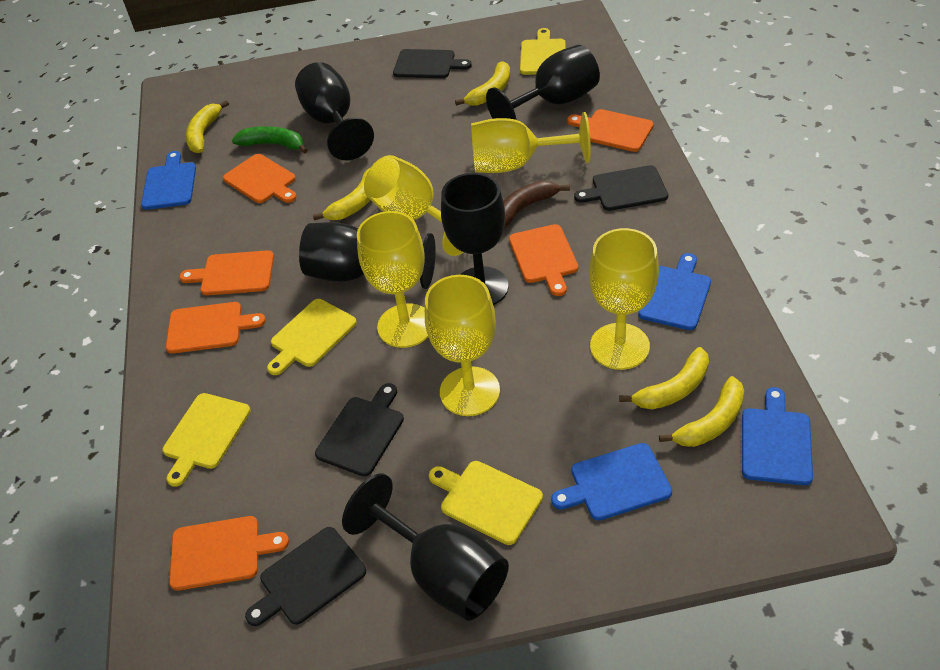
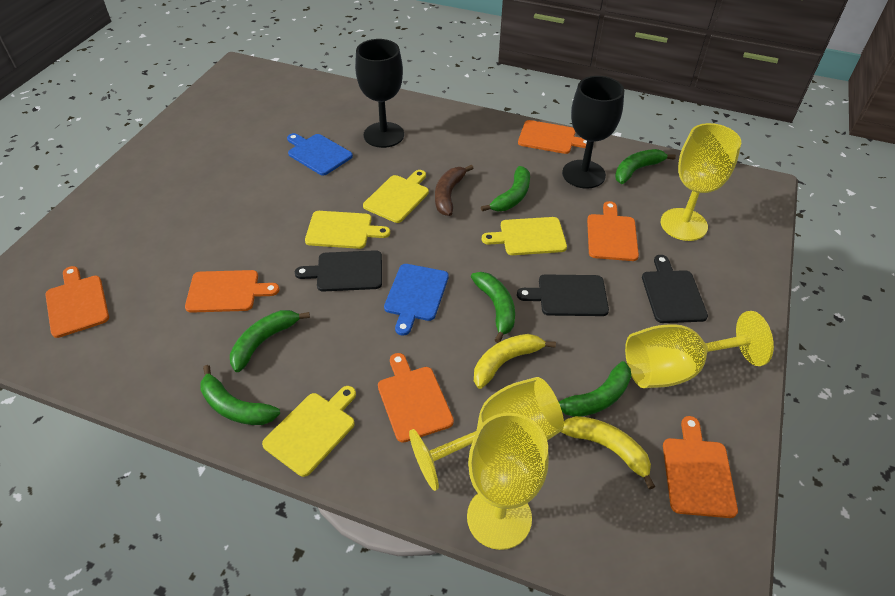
black cutting board: [245,527,366,626] [315,383,404,477] [393,49,472,78] [574,165,668,211] = 4 -> [295,250,382,291] [517,275,609,316] [642,255,708,323] = 3
black goblet: [295,62,374,160] [299,222,436,289] [342,474,509,621] [441,173,508,305] [486,45,600,120] = 5 -> [355,39,404,148] [562,76,624,188] = 2
blue cutting board: [141,151,196,210] [551,443,672,521] [638,253,711,330] [742,387,813,485] = 4 -> [287,133,353,176] [384,264,449,336] = 2
green banana: [232,126,308,154] = 1 -> [200,365,280,425] [230,310,310,372] [471,272,515,343] [481,166,530,211] [559,361,631,417] [615,149,676,184] = 6
yellow banana: [185,100,229,153] [313,168,370,220] [455,61,510,106] [619,347,709,409] [659,376,744,447] = 5 -> [474,334,556,389] [561,416,655,489] = 2
yellow goblet: [357,211,428,348] [364,155,464,256] [425,275,500,416] [471,112,591,173] [589,228,659,370] = 5 -> [409,377,564,491] [467,413,549,550] [625,311,774,388] [661,123,741,241] = 4

